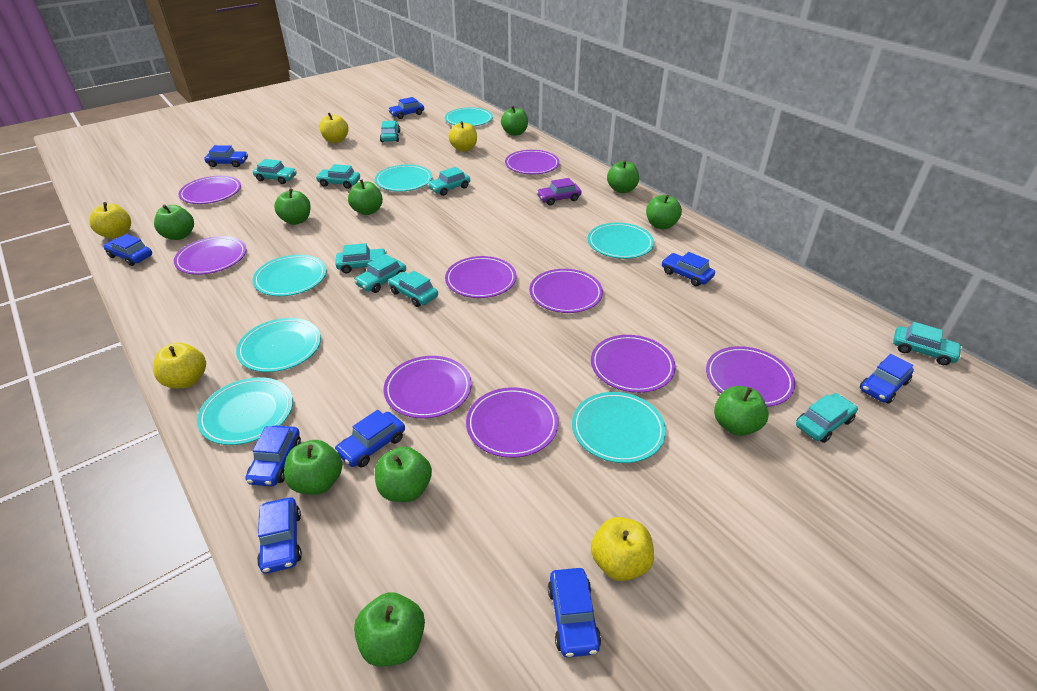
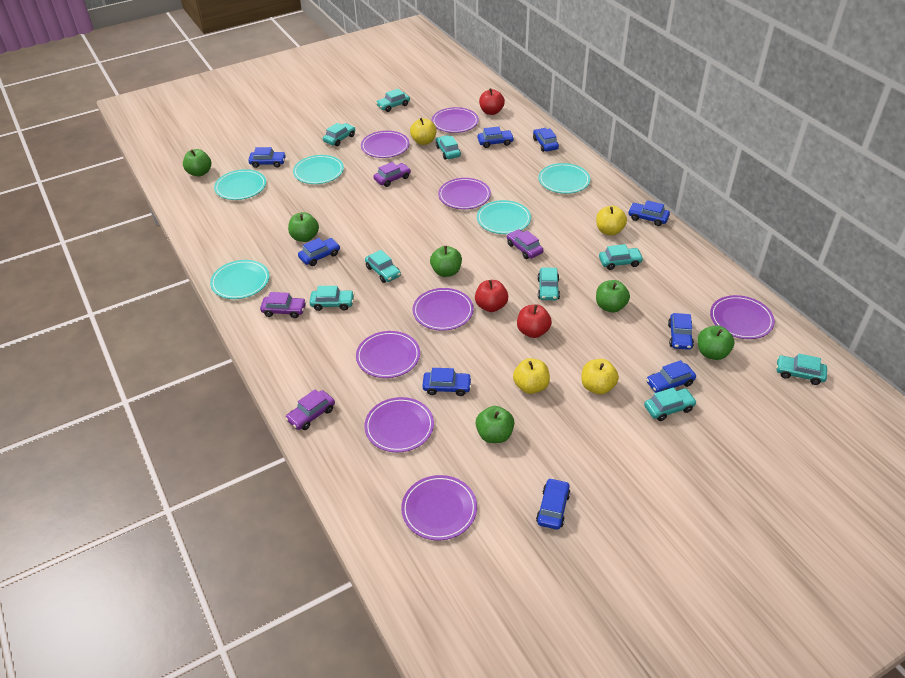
green apple: [154,204,194,240] [274,188,311,225] [284,440,343,495] [348,179,383,215] [354,592,425,666] [375,446,432,502] [501,106,528,136] [607,160,639,193] [646,195,682,229] [714,386,769,436] = 10 -> [183,149,211,177] [288,212,319,242] [430,246,462,277] [476,406,514,443] [596,280,630,313] [697,325,734,360] = 6
purple car: [537,178,582,205] = 1 -> [260,292,306,318] [285,389,335,430] [373,162,411,187] [507,229,543,259] = 4
purple plate: [174,236,246,275] [178,176,241,204] [384,356,472,418] [445,256,517,298] [466,387,559,458] [505,150,560,174] [529,269,603,313] [591,335,676,393] [706,346,795,407] = 9 -> [356,331,420,378] [361,131,410,158] [364,397,434,452] [401,475,477,540] [413,288,474,331] [432,107,479,133] [438,178,491,209] [710,295,775,339] = 8
red apple: none = 0 -> [475,280,508,312] [479,88,505,115] [517,305,552,338] = 3
turquoise plate: [197,377,293,445] [236,318,321,372] [253,255,326,296] [375,165,432,191] [445,107,493,126] [572,392,666,463] [588,223,654,259] = 7 -> [210,260,269,299] [214,169,266,200] [293,155,344,184] [477,200,531,234] [538,163,590,194] = 5
yellow apple: [89,202,131,239] [153,342,206,388] [320,113,348,143] [449,121,477,152] [591,517,654,581] = 5 -> [410,118,437,145] [513,358,550,394] [581,359,619,395] [596,206,627,236] = 4

